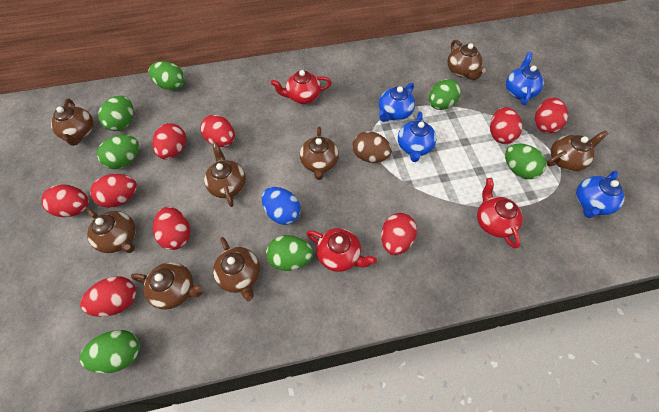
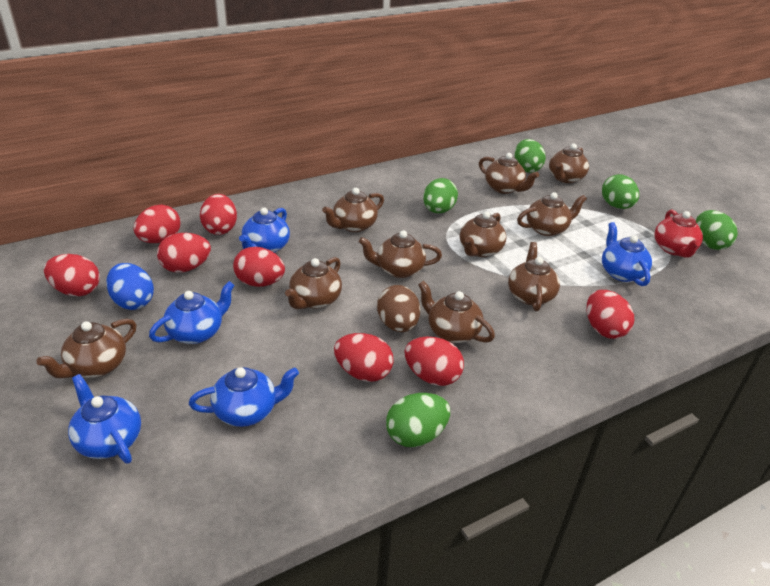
blue teapot: [379,83,415,122] [398,112,437,162] [506,52,544,105] [576,170,624,218] = 4 -> [68,374,141,464] [149,281,235,344] [189,367,299,427] [239,208,290,253] [602,222,652,286] = 5
brown teapot: [51,99,94,146] [87,209,136,253] [131,262,204,310] [204,143,246,207] [213,237,260,301] [300,126,339,180] [447,40,486,80] [547,130,608,171] = 8 -> [36,319,136,378] [285,257,342,309] [322,188,384,232] [359,230,442,278] [418,281,495,343] [460,211,507,257] [479,153,539,194] [508,242,560,311] [517,192,587,236] [549,144,589,183] = 10
green egg: [79,330,140,374] [97,135,139,169] [98,95,133,131] [148,61,185,91] [266,235,313,271] [429,79,461,110] [505,144,546,179] = 7 -> [386,393,450,447] [423,178,458,213] [514,139,546,173] [602,174,639,209] [696,210,738,250] = 5
red egg: [41,185,89,217] [80,276,136,317] [90,174,137,208] [152,123,186,159] [153,207,190,250] [200,115,235,147] [381,213,417,255] [490,107,523,144] [535,97,568,133] = 9 -> [44,254,100,296] [133,205,180,243] [157,233,211,273] [200,194,237,235] [233,247,285,287] [334,333,394,382] [404,337,464,386] [586,290,634,339] = 8
red teapot: [271,70,332,104] [306,228,377,272] [477,178,523,248] = 3 -> [654,210,703,258] = 1

